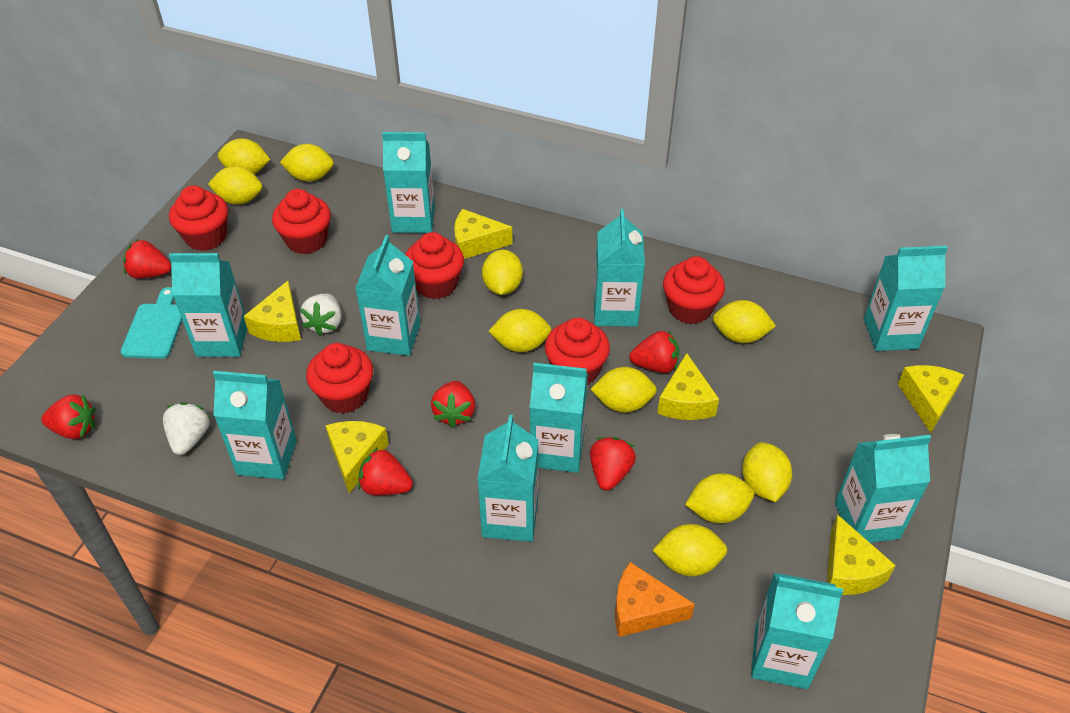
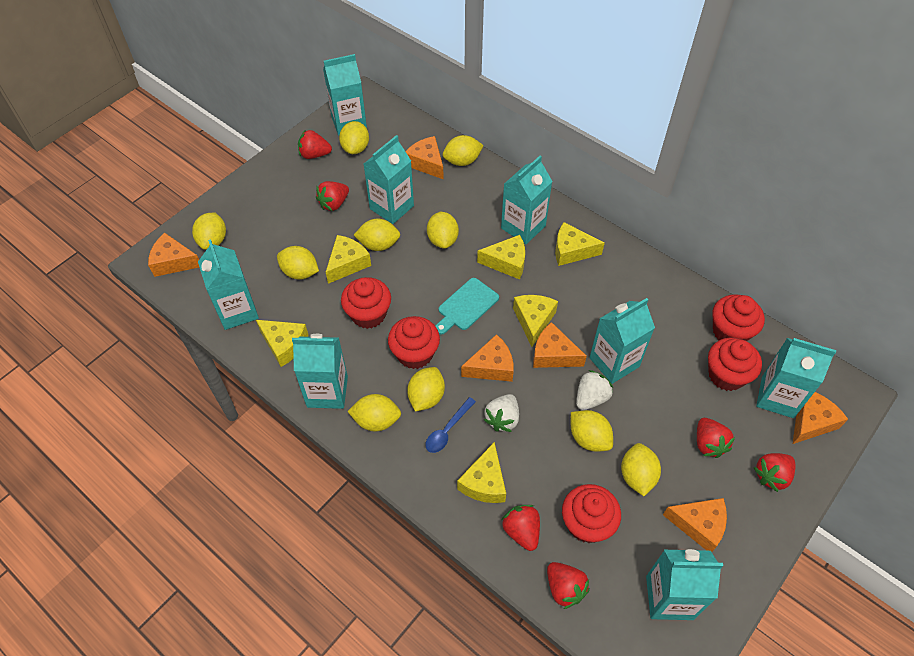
blue spoon: none = 0 -> [425,397,476,453] = 1
orange cheese: [615,562,695,637] = 1 -> [148,233,199,277] [405,136,444,180] [461,334,514,382] [533,322,587,368] [663,498,727,552] [793,392,848,444] = 6
red cupcake: [169,185,228,251] [272,189,331,254] [306,343,373,414] [405,232,464,299] [545,318,610,385] [663,256,725,324] = 6 -> [341,277,391,329] [388,316,440,369] [562,484,621,543] [708,337,762,391] [713,294,765,341] = 5
turquoise carton: [169,253,247,357] [213,371,297,480] [355,235,420,356] [382,132,435,233] [477,415,538,542] [530,363,588,473] [594,209,645,327] [751,573,843,689] [835,434,931,543] [864,246,948,351] = 10 -> [198,239,259,330] [292,334,348,409] [323,54,367,136] [364,135,414,224] [501,156,553,244] [589,298,655,384] [646,549,723,620] [756,338,836,418] = 8

